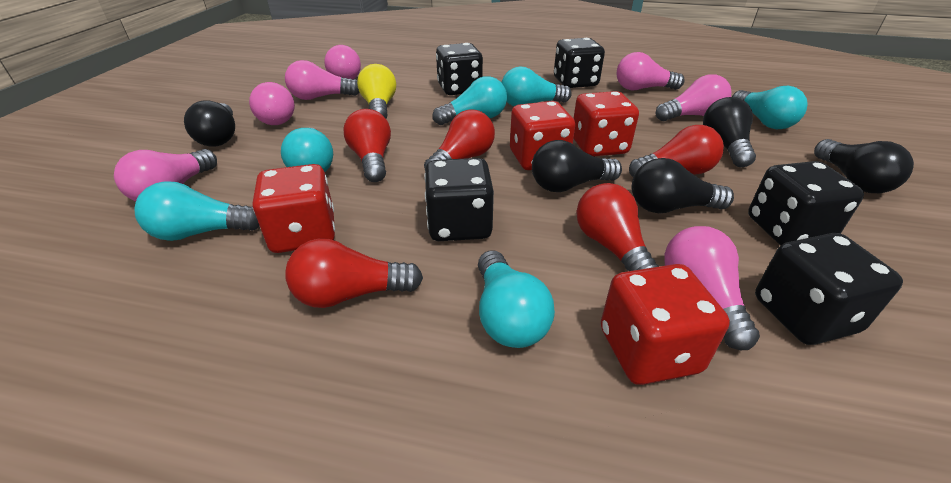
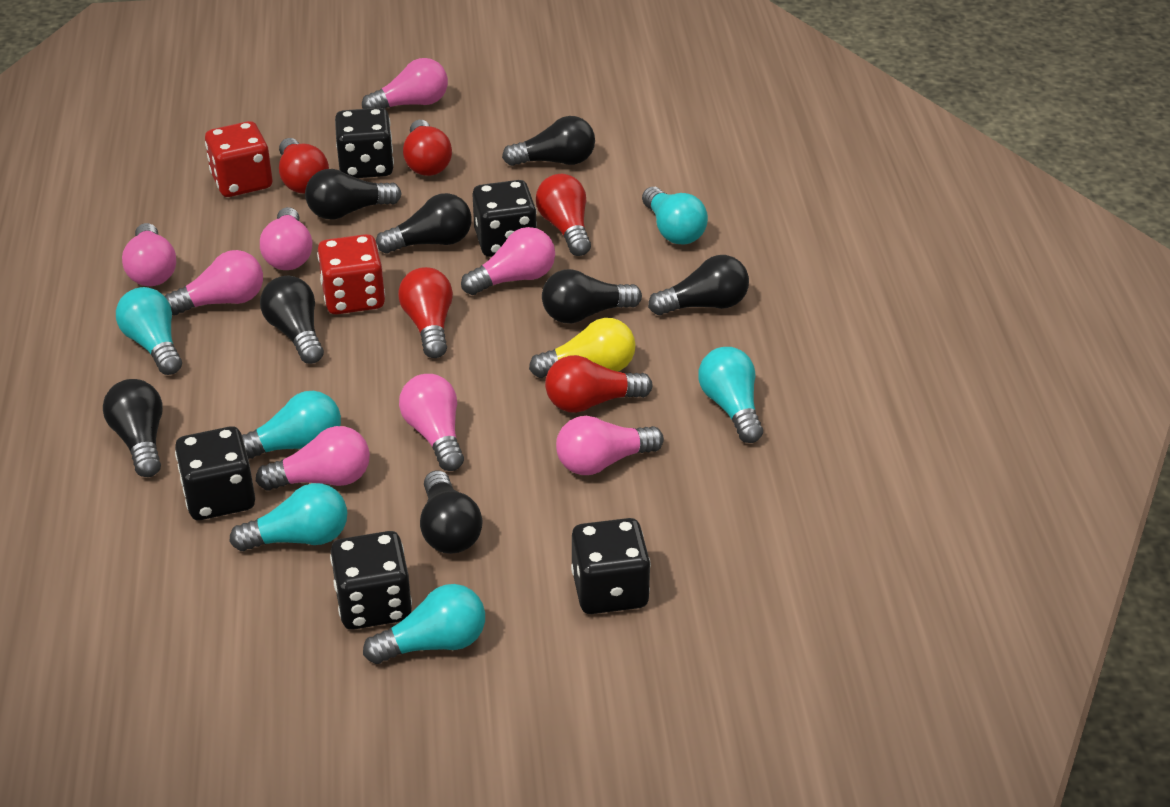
black light bulb: [184,100,235,147] [532,140,622,192] [632,158,734,213] [703,97,756,167] [814,139,914,193] = 5 -> [103,379,163,477] [260,276,324,364] [305,169,402,219] [376,193,472,253] [420,470,482,554] [502,116,595,166] [542,269,642,324] [648,255,749,315] = 8
pink light bulb: [114,149,217,201] [249,82,295,125] [285,60,359,100] [324,45,361,79] [617,52,685,90] [656,74,731,121] [664,226,760,350] = 7 -> [122,223,176,286] [165,250,263,315] [256,426,370,491] [260,207,312,270] [362,58,448,109] [399,374,464,471] [461,227,555,295] [556,416,664,475] = 8
red dice: [253,164,335,253] [510,101,575,170] [573,91,639,156] [601,264,730,385] = 4 -> [205,121,272,197] [317,234,385,314] = 2

